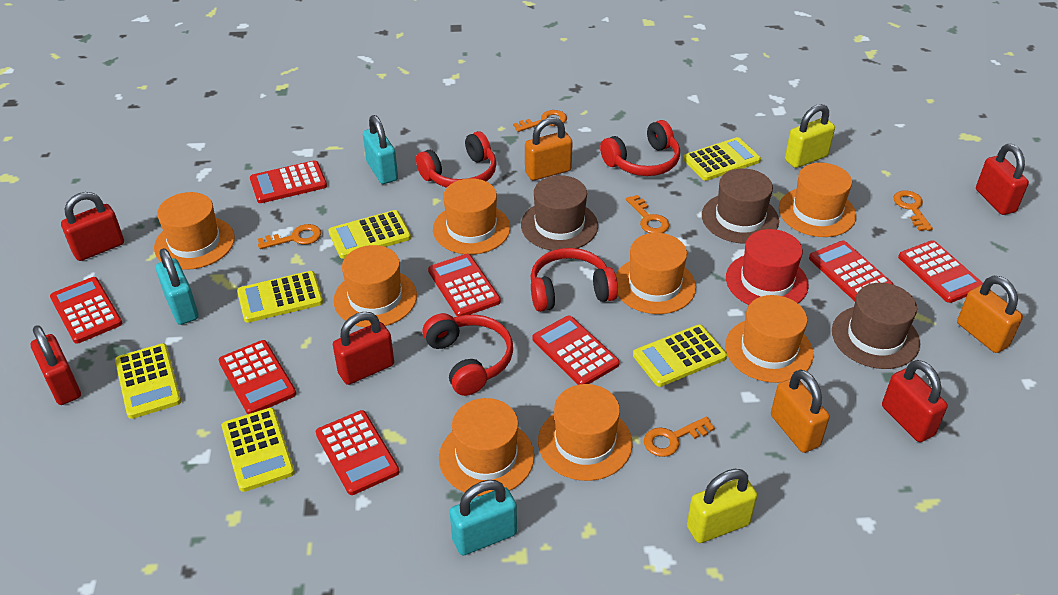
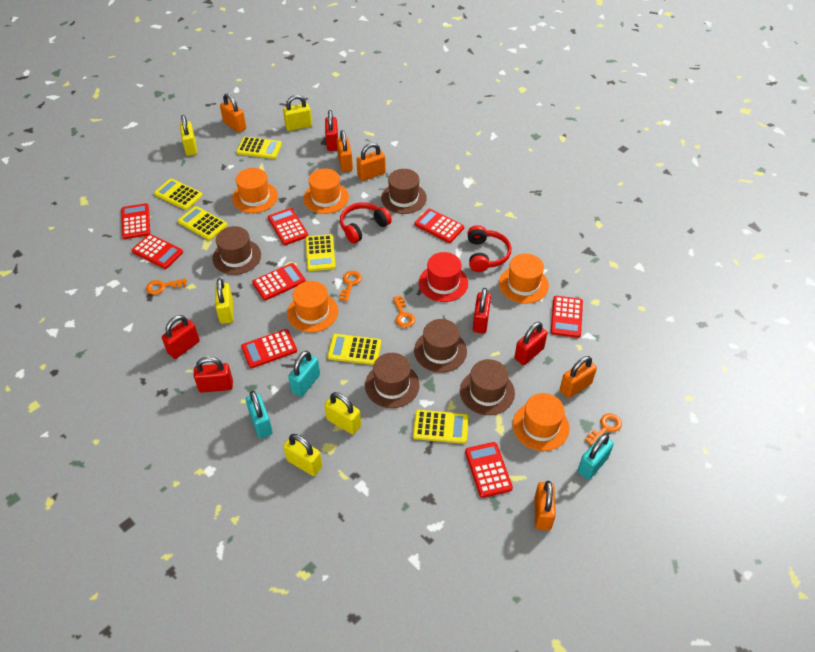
brown hat: [521,175,598,251] [702,168,779,244] [832,283,920,369] = 3 -> [212,226,261,275] [365,353,420,408] [381,169,427,214] [414,319,467,373] [460,359,515,415] = 5
orange hat: [154,192,235,270] [333,245,417,327] [433,178,510,254] [439,398,534,496] [538,384,632,481] [616,233,696,314] [725,295,814,383] [779,163,856,237] = 8 -> [232,168,278,213] [287,281,338,332] [303,168,349,214] [499,254,549,304] [513,393,570,451] = 5
orange key: [258,224,321,249] [513,110,567,132] [626,195,670,233] [644,416,715,457] [893,190,933,231] = 5 -> [146,278,187,295] [339,271,362,302] [393,296,415,328] [584,413,622,446] = 4
orange padlock: [525,117,573,181] [771,369,830,453] [957,276,1023,353] = 3 -> [220,94,246,133] [337,130,353,172] [356,143,386,181] [534,481,556,530] [560,356,597,398] = 5
red headphones: [416,131,496,188] [423,313,513,396] [530,248,618,312] [600,120,680,176] = 4 -> [340,202,392,244] [467,225,511,272] = 2
yellow padlock: [687,469,757,543] [785,104,835,168] = 2 -> [180,115,197,156] [215,278,233,324] [283,95,312,131] [283,434,322,476] [324,392,361,434] = 5

